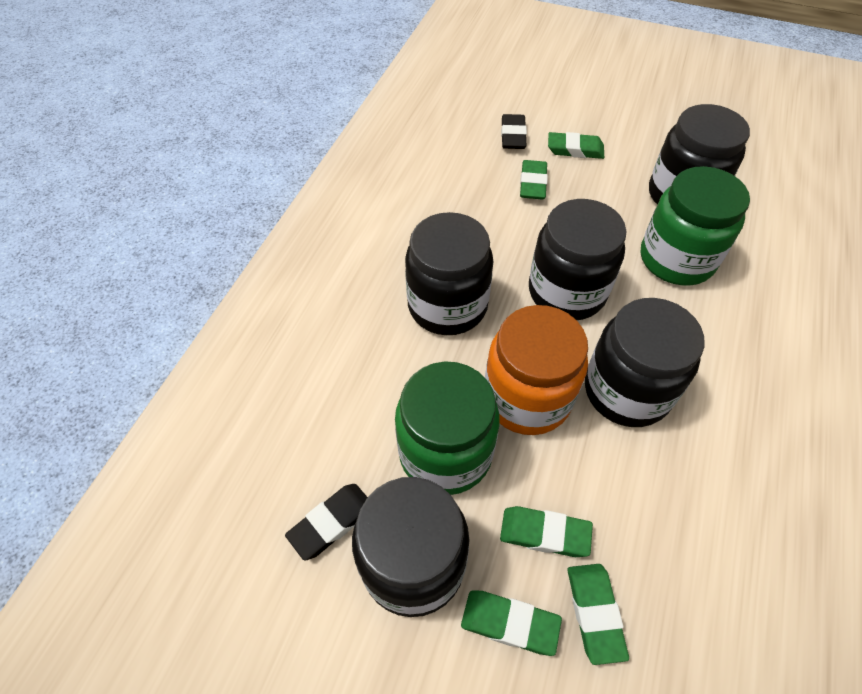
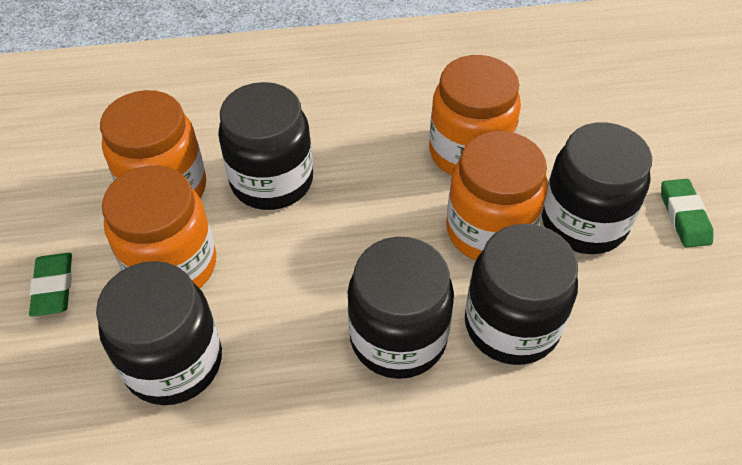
black eraser: [285,484,367,560] [501,114,527,149] = 2 -> none = 0
green eraser: [461,590,562,656] [500,506,593,557] [520,160,548,200] [548,132,604,159] [568,564,629,665] = 5 -> [29,253,72,317] [661,179,714,248] = 2
green jar: [395,362,500,495] [641,166,750,286] = 2 -> none = 0
orange jar: [485,305,588,435] = 1 -> [100,90,206,198] [102,165,216,289] [429,55,521,176] [446,131,548,260] = 4

